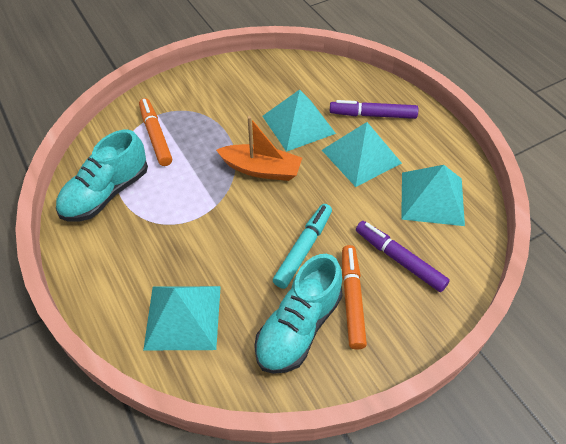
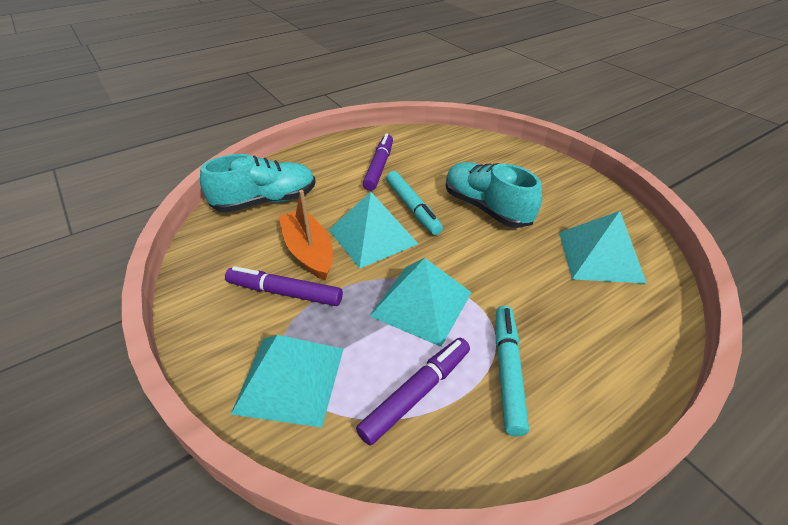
orange marker: [139,98,172,166] [342,245,367,349] = 2 -> none = 0
purple marker: [330,100,418,119] [356,221,450,292] = 2 -> [225,266,343,306] [356,338,470,446] [363,133,393,191] = 3
turquoise marker: [273,204,332,289] = 1 -> [386,171,443,235] [496,306,529,436] = 2

